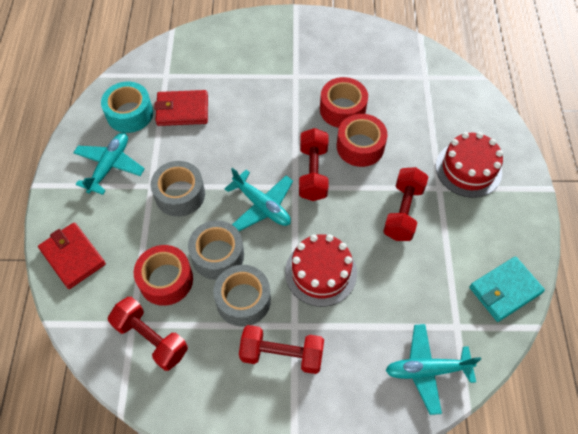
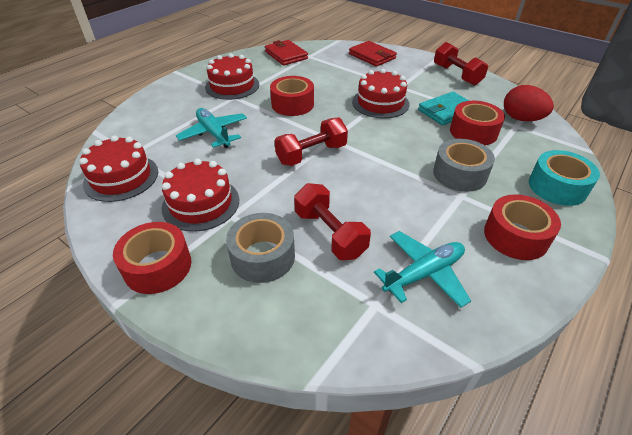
grey tape: [151,161,205,217] [188,220,244,280] [213,265,271,327] = 3 -> [226,213,295,283] [433,139,495,192] = 2
red cake: [285,234,357,307] [436,132,503,198] = 2 -> [79,136,158,202] [161,159,239,232] [205,53,259,100] [352,69,410,119] = 4
red dumbbell: [108,297,188,371] [239,325,324,374] [299,128,329,201] [383,167,428,241] = 4 -> [274,117,348,166] [294,183,371,260] [434,42,488,86] = 3
red egg: none = 0 -> [504,85,554,121] = 1
red tape: [134,245,193,306] [320,77,368,128] [337,114,388,167] = 3 -> [113,222,191,294] [270,76,314,116] [450,101,505,145] [484,194,561,260] = 4
turquoise plane: [73,133,145,195] [224,168,293,231] [386,324,481,415] = 3 -> [176,108,247,148] [374,231,471,308] = 2

